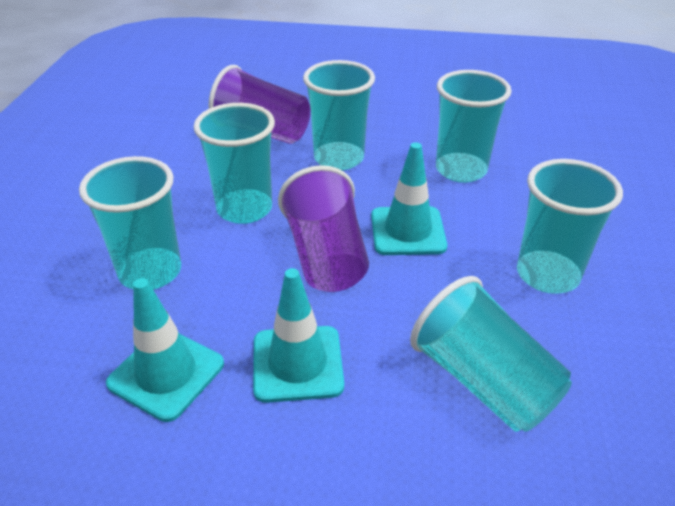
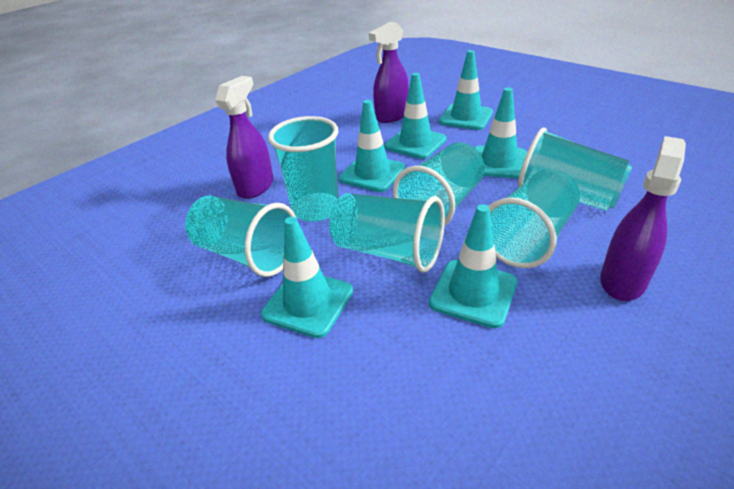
purple cup: [208,65,311,144] [278,165,369,292] = 2 -> none = 0
purple spray bottle: none = 0 -> [215,76,273,199] [369,22,409,123] [600,136,686,301] = 3
turquoise traffic cone: [106,278,224,422] [253,268,344,403] [371,142,447,255] = 3 -> [261,217,353,338] [339,100,405,192] [385,73,447,159] [429,204,517,328] [439,50,493,130] [475,87,527,178] = 6

